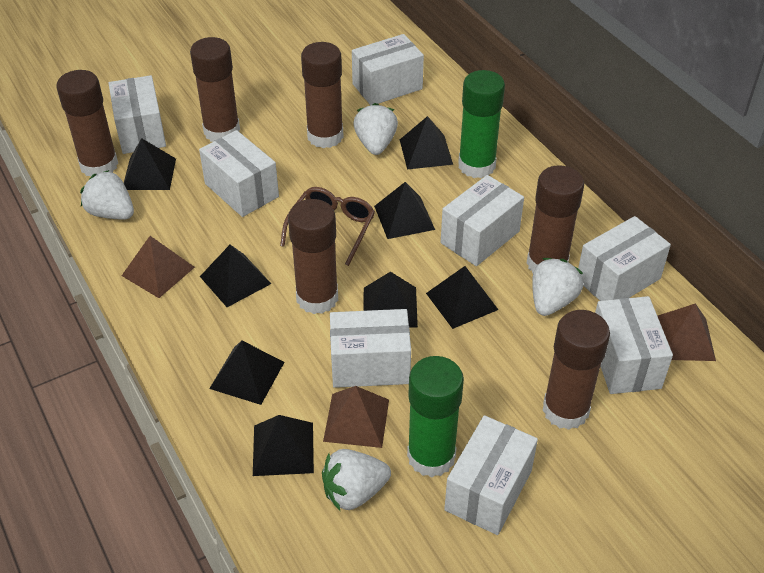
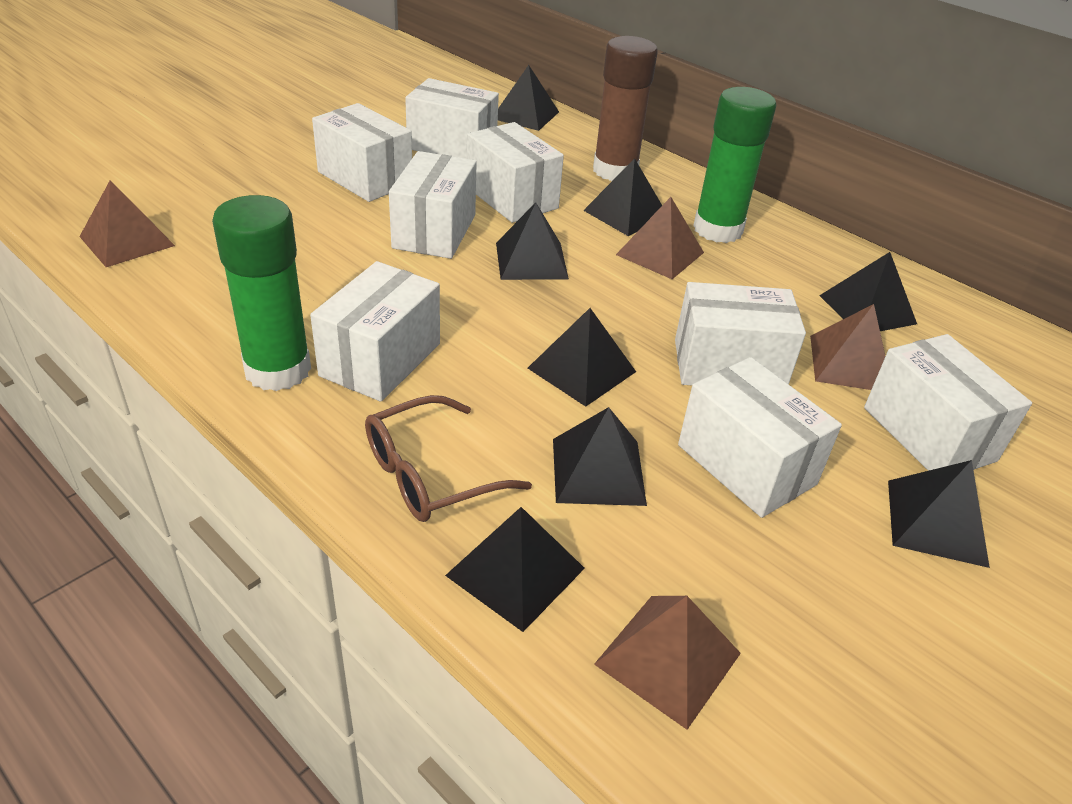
brown glue stick: [56,70,118,177] [190,37,240,142] [288,199,338,314] [301,42,344,148] [527,165,584,273] [542,310,610,430] = 6 -> [593,36,658,181] = 1
brown pyramid: [122,236,195,298] [323,386,389,448] [658,303,716,361] = 3 -> [79,180,175,267] [594,596,741,730] [616,197,704,279] [810,304,885,390] = 4
white strawberry: [80,170,134,220] [322,449,391,510] [353,103,398,155] [532,258,583,316] = 4 -> none = 0

